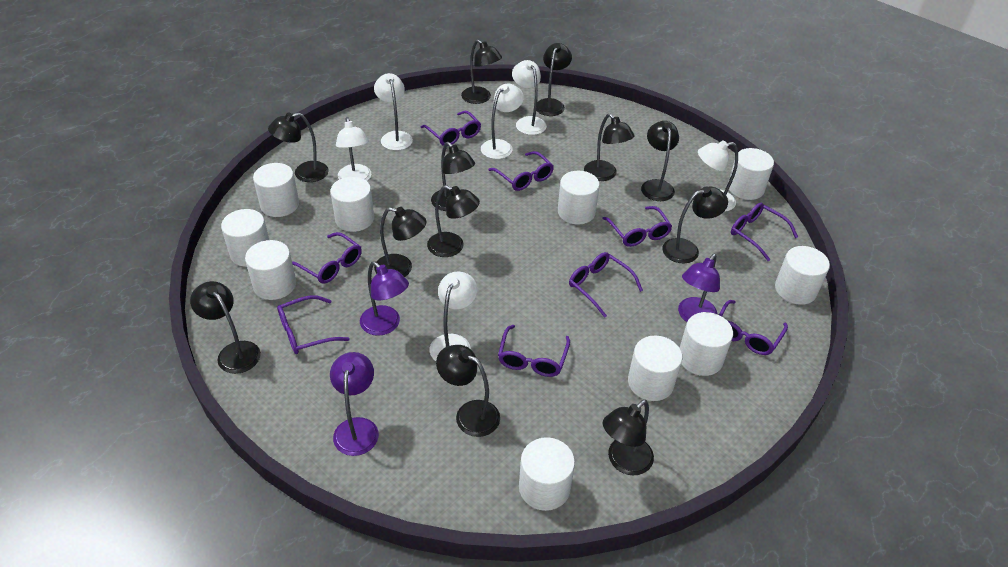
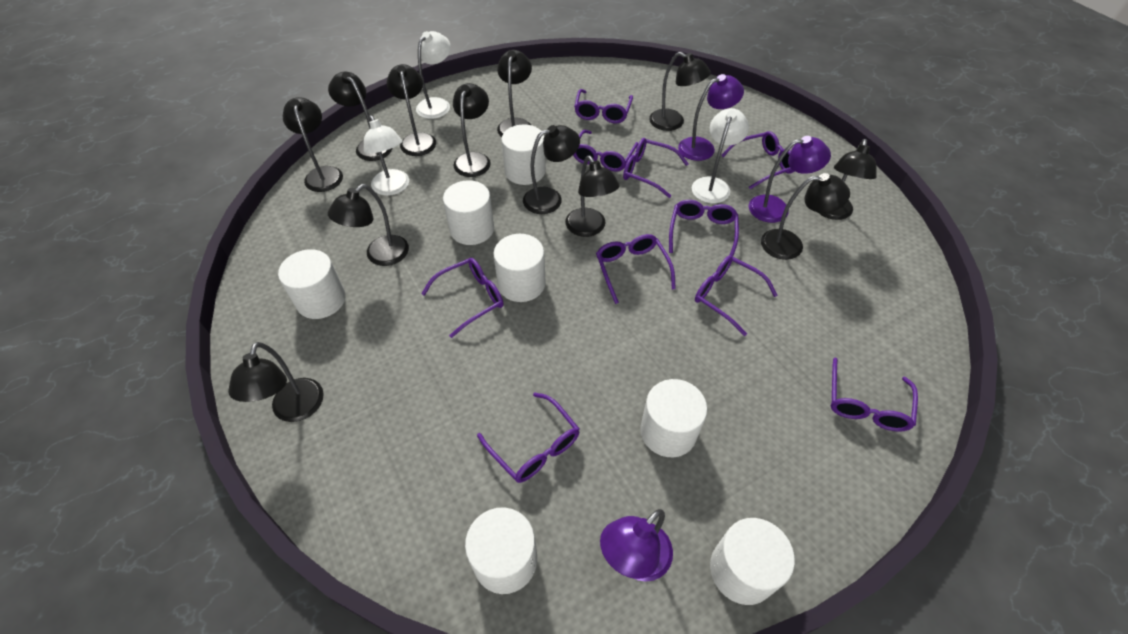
purple glasses: [277,295,350,354] [292,232,362,284] [421,111,481,146] [488,151,554,191] [498,325,570,377] [569,252,643,318] [602,206,672,247] [719,300,788,355] [731,203,798,261] = 9 -> [421,258,503,338] [477,392,580,483] [573,130,638,172] [574,89,633,123] [596,234,676,304] [623,138,688,198] [669,200,739,257] [695,256,778,336] [721,131,794,189] [831,358,918,432] = 10
white cylinder: [221,209,269,267] [245,240,296,300] [253,163,299,217] [330,177,374,232] [519,437,575,511] [558,171,600,225] [628,336,682,401] [680,312,733,376] [728,148,774,200] [775,246,830,305] = 10 -> [278,249,346,319] [443,180,494,245] [465,507,537,594] [494,234,546,302] [501,124,546,185] [640,379,707,457] [710,518,795,605] = 7
white lamp: [336,117,371,181] [374,73,413,151] [430,272,477,361] [481,84,524,159] [512,60,547,135] [698,140,738,212] = 6 -> [364,115,409,196] [416,31,451,119] [692,108,749,203] = 3

